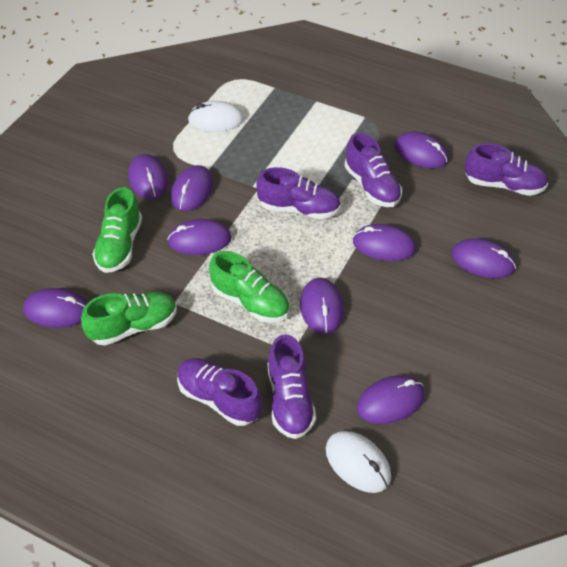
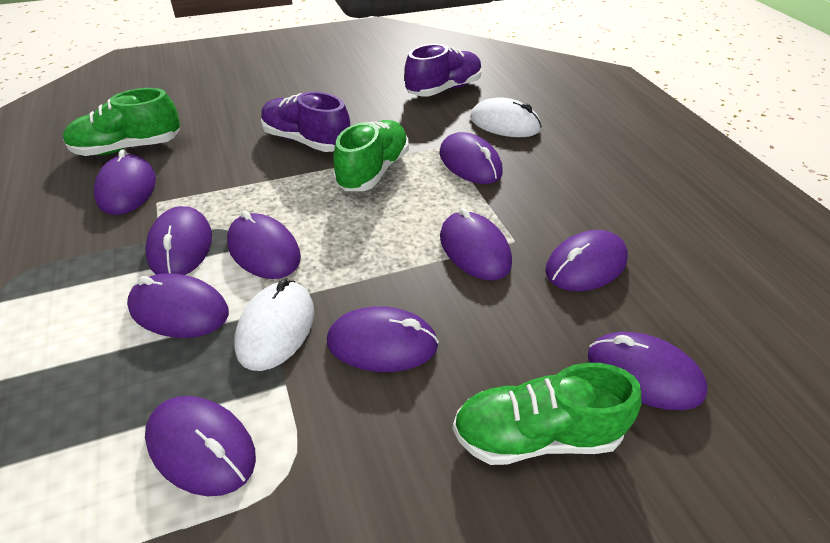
purple mouse: [23,288,88,328] [128,154,168,199] [167,219,232,255] [171,165,214,211] [300,278,344,334] [353,224,416,261] [357,375,425,424] [394,132,448,168] [451,238,516,278] = 9 -> [94,149,156,215] [127,273,229,338] [145,206,212,275] [145,396,256,496] [227,210,301,279] [327,306,439,372] [439,132,503,184] [440,208,512,280] [545,230,628,291] [588,332,708,410] = 10
purple shoe: [177,358,262,426] [256,167,341,219] [267,334,316,439] [345,133,402,207] [465,143,548,196] = 5 -> [261,92,350,152] [404,44,482,97] = 2

